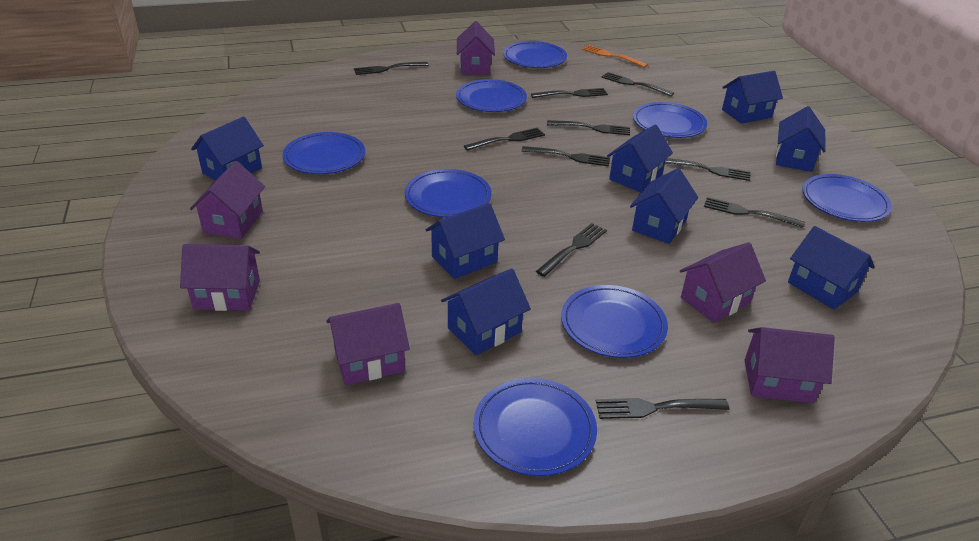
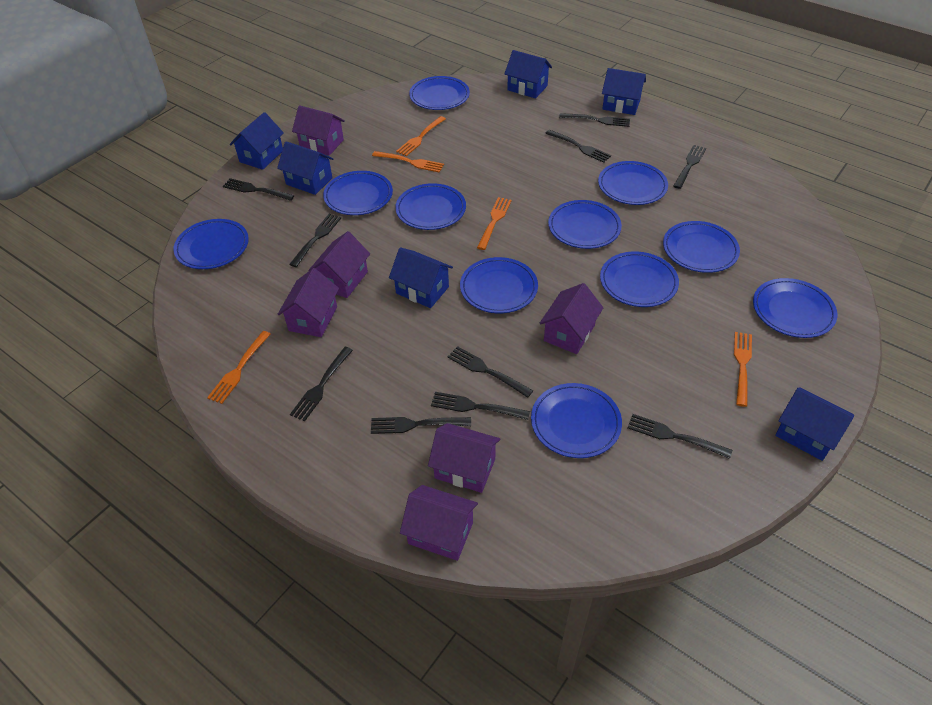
blue house: [191,117,264,180] [426,203,505,279] [441,268,531,355] [607,125,673,193] [630,168,698,244] [722,71,783,124] [776,106,826,172] [788,226,875,310] = 8 -> [230,112,284,170] [277,141,334,195] [389,247,453,308] [504,50,552,98] [602,68,646,115] [775,387,854,461] = 6
blue plate: [283,132,365,174] [405,169,492,218] [456,79,527,112] [474,378,597,476] [503,41,567,68] [561,285,668,358] [633,102,707,138] [802,174,892,222] = 8 -> [173,219,249,269] [323,171,393,215] [395,183,466,230] [409,76,470,110] [460,257,538,313] [531,383,622,458] [548,200,622,249] [598,161,668,205] [600,251,679,307] [663,221,740,273] [753,278,838,338] = 11
orange fork: [582,45,648,68] = 1 -> [207,331,271,404] [372,151,444,173] [396,116,446,156] [477,197,512,250] [734,332,752,407] = 5

